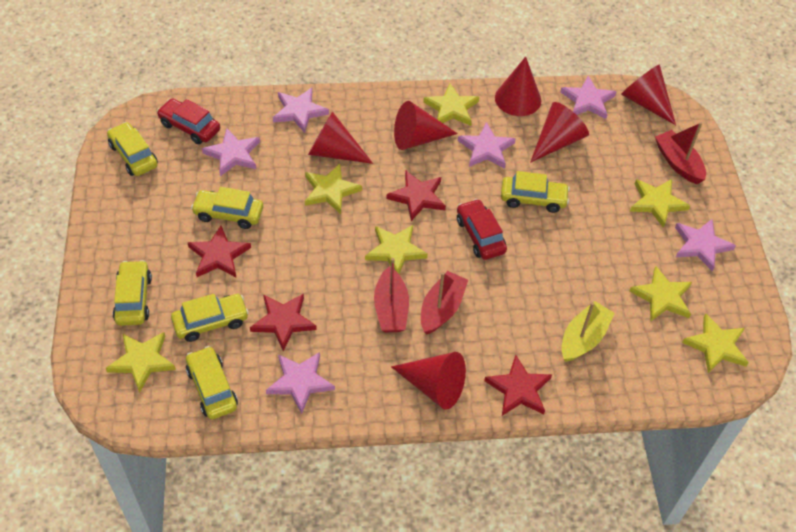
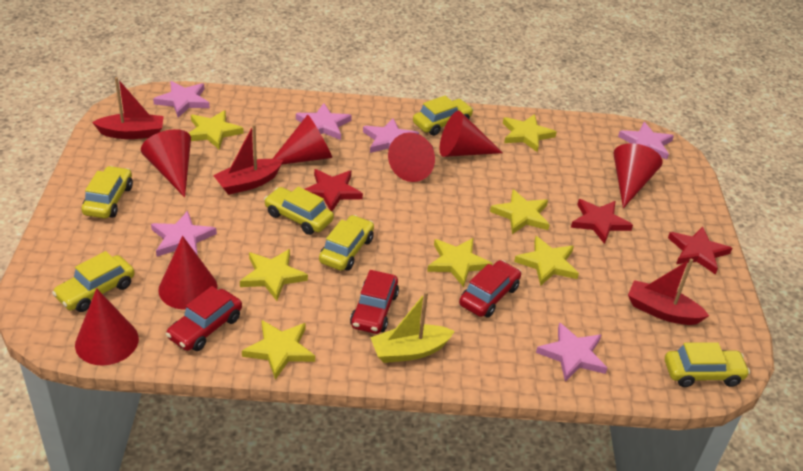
red car: [157,98,220,144] [457,199,507,260] = 2 -> [166,286,242,351] [350,270,399,334] [459,260,521,318] = 3
red cone: [308,111,373,164] [391,352,466,410] [394,101,458,150] [495,57,541,116] [530,102,589,163] [621,64,676,125] = 6 -> [75,288,139,366] [141,129,191,197] [158,236,217,310] [273,115,332,165] [388,132,435,182] [440,111,502,157] [613,143,663,208] = 7
red star: [188,226,251,277] [250,294,317,351] [387,171,446,221] [484,355,552,416] = 4 -> [305,169,363,211] [571,199,633,244] [668,226,732,275] = 3

